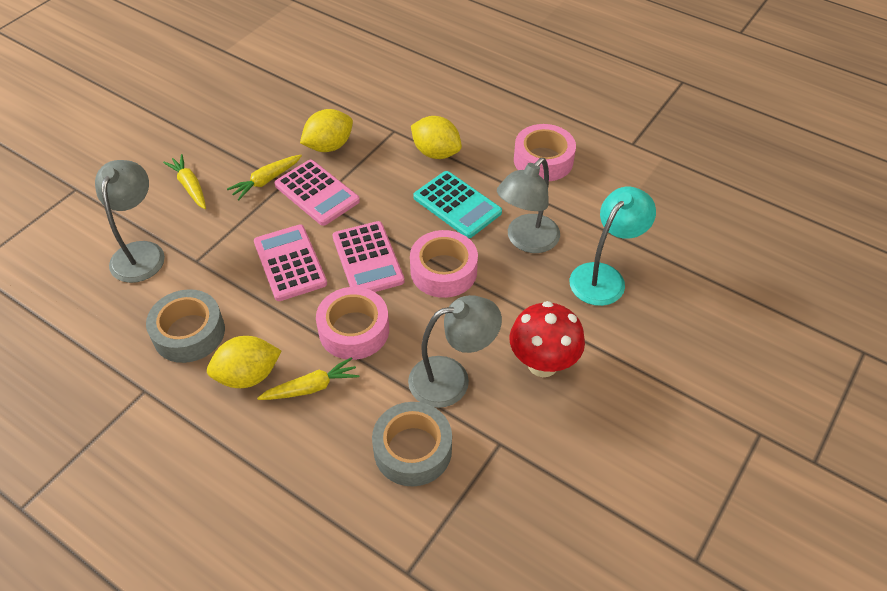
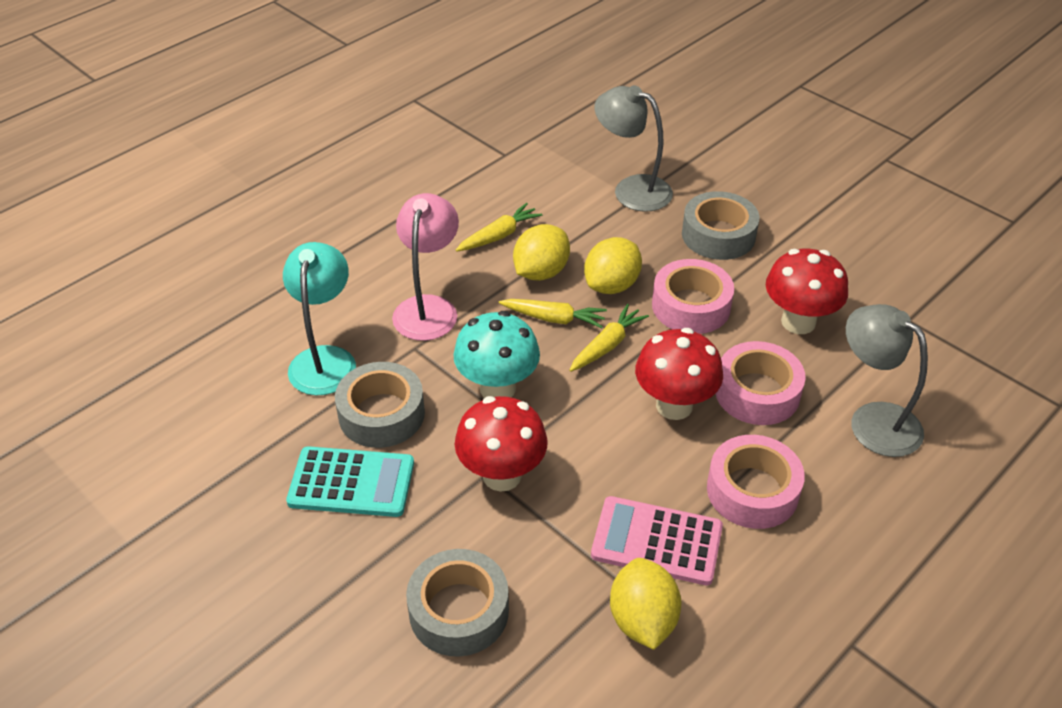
grey lamp: [95,160,165,283] [408,295,502,408] [497,158,560,253] = 3 -> [594,85,673,212] [846,304,928,457] = 2
grey tape: [146,289,225,363] [372,402,452,486] = 2 -> [335,362,425,448] [406,549,509,657] [682,191,760,260] = 3
pink calculator: [254,225,327,301] [274,160,360,226] [332,221,405,292] = 3 -> [591,496,723,586] = 1
pink lamp: none = 0 -> [392,193,459,341] = 1
red mushroom: [509,301,585,377] = 1 -> [455,396,548,492] [635,328,723,420] [766,249,848,334] = 3
turquoise mushroom: none = 0 -> [453,311,540,398] = 1

